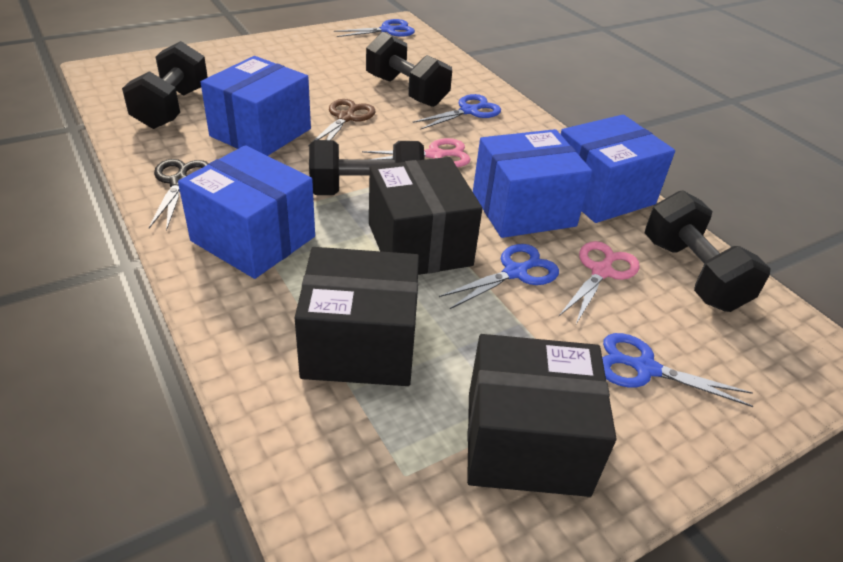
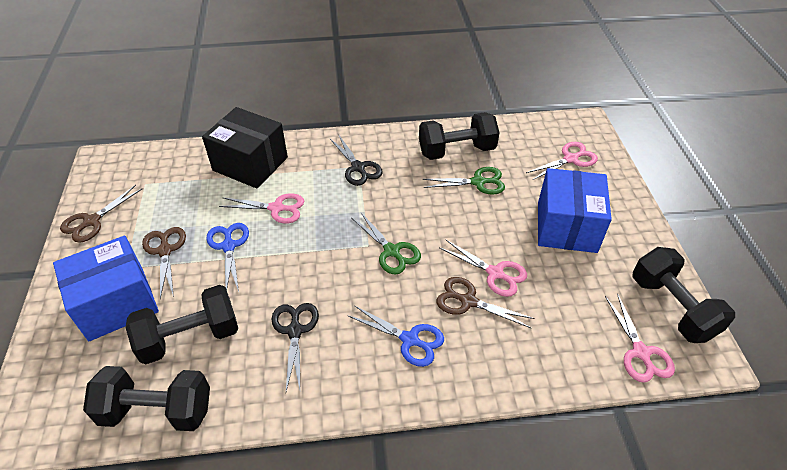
black box: [295,247,419,386] [369,157,482,275] [467,334,616,497] = 3 -> [202,107,288,189] = 1
black scissors: [149,159,209,231] = 1 -> [272,303,319,391] [330,134,383,186] = 2
blue box: [178,145,315,279] [200,56,311,156] [473,129,592,238] [561,115,675,223] = 4 -> [53,236,159,341] [538,168,612,253] = 2
blue scissors: [334,19,415,37] [412,94,501,130] [439,244,559,309] [602,333,753,407] = 4 -> [206,223,249,292] [348,305,444,367] = 2
brown scissors: [308,99,375,147] = 1 -> [60,185,142,243] [142,227,186,299] [437,277,535,328] = 3
green scissors: none = 0 -> [352,212,421,275] [423,167,505,195] = 2
pink scissors: [362,138,470,167] [559,241,640,324] = 2 -> [219,193,304,223] [439,240,527,297] [526,142,598,180] [605,293,675,383] = 4

